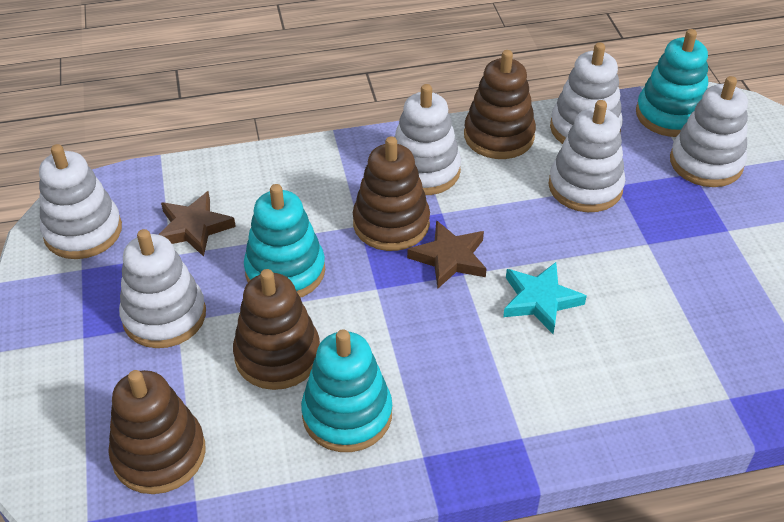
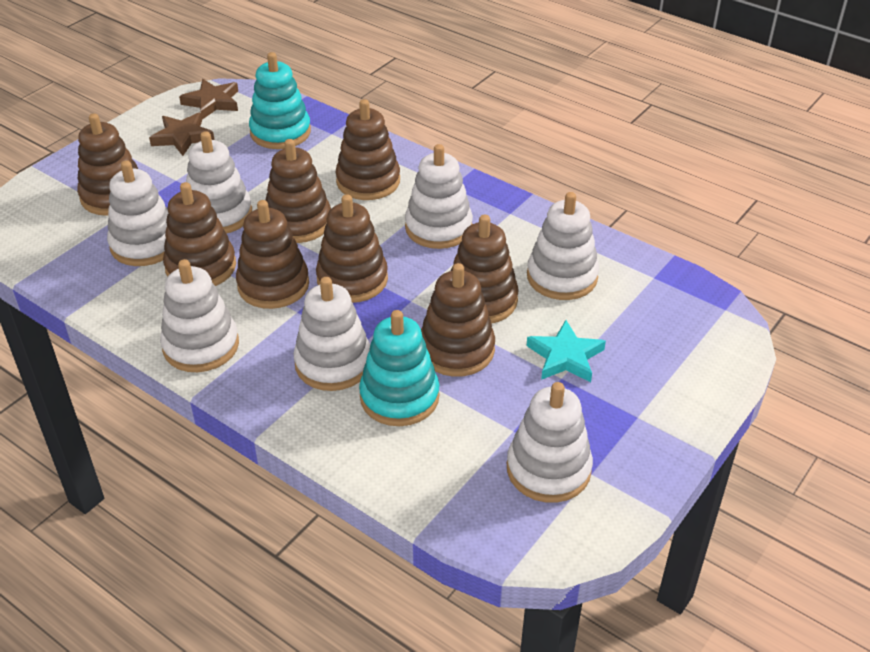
brown stacking toy: [108,370,206,494] [233,269,320,390] [353,136,430,251] [464,50,536,159] = 4 -> [77,113,138,216] [163,182,236,286] [236,200,309,309] [266,139,331,243] [316,194,388,303] [335,99,400,200] [421,263,495,377] [451,215,519,324] = 8
turquoise stacking toy: [244,184,325,298] [301,329,392,452] [636,29,708,137] = 3 -> [249,52,311,149] [359,310,439,426] = 2
white stacking toy: [39,144,122,259] [119,229,206,348] [395,84,461,195] [548,100,625,212] [550,42,623,144] [670,76,748,187] = 6 -> [107,160,168,266] [160,259,239,372] [186,131,252,234] [293,277,370,391] [405,144,473,249] [507,382,593,503] [527,192,599,300] = 7

